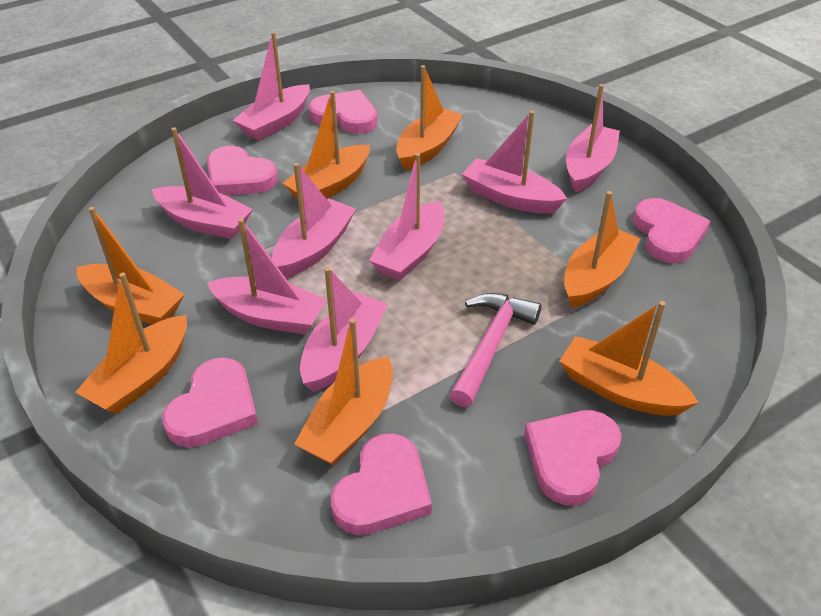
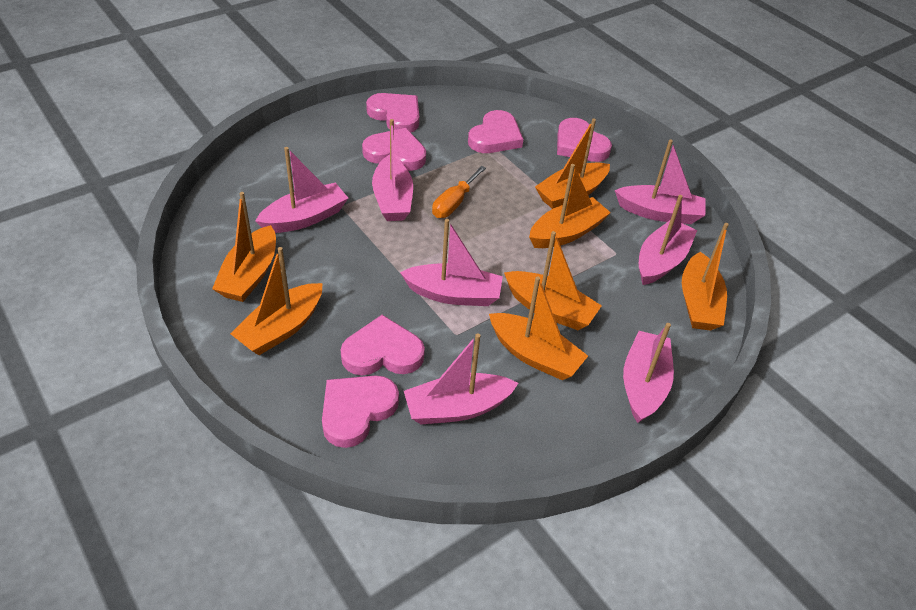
orange screwdriver: none = 0 -> [432,166,486,218] = 1
pink boat: [152,127,253,239] [207,218,327,335] [233,32,310,141] [272,163,356,278] [300,267,388,392] [369,153,445,281] [462,111,567,214] [566,84,620,192] = 8 -> [255,147,348,233] [372,119,413,221] [400,219,503,306] [404,334,518,424] [615,139,706,224] [623,323,674,423] [639,195,697,285] = 7
pink hammer: [450,293,541,408] = 1 -> none = 0

